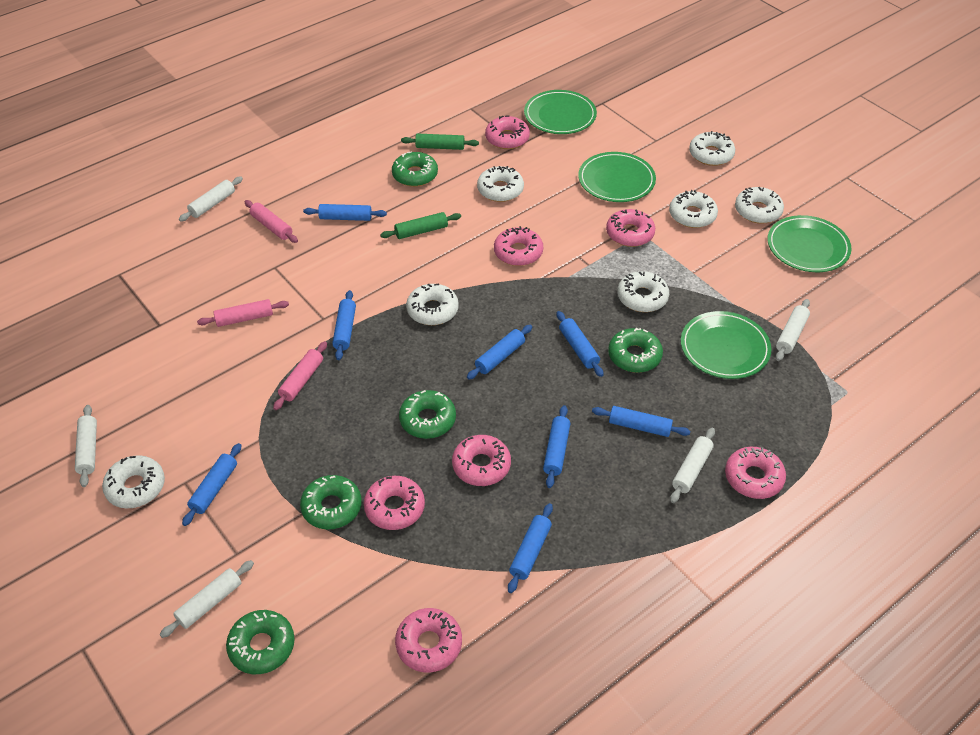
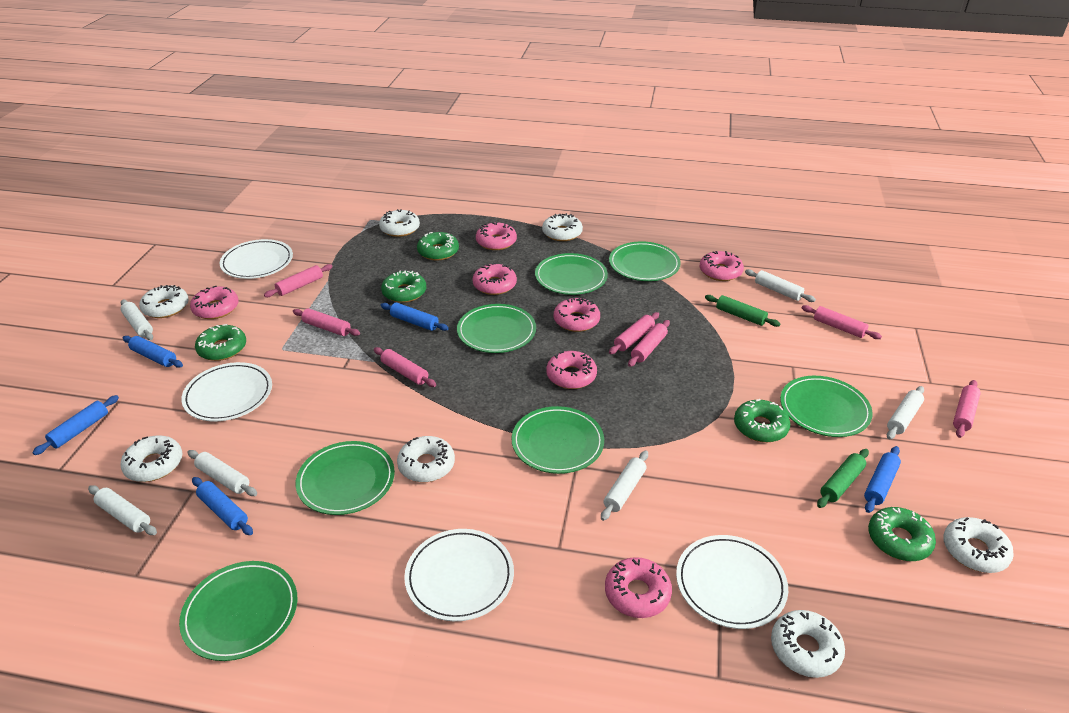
blue rolling pin: [182,443,241,526] [303,204,387,221] [332,290,356,360] [467,325,532,379] [508,503,553,593] [543,405,570,488] [557,311,604,377] [592,406,690,437] = 8 -> [32,395,119,455] [123,336,183,368] [192,477,253,535] [381,303,449,331] [864,446,901,513] = 5
green plate: [524,90,597,134] [578,152,656,202] [681,311,771,379] [768,215,852,272] = 4 -> [179,561,298,661] [296,441,395,515] [457,304,536,353] [512,406,604,474] [535,253,608,295] [609,241,681,281] [780,376,873,437] = 7
pink rolling pin: [197,299,289,327] [244,200,298,243] [273,341,327,410] = 3 -> [264,264,333,297] [293,308,360,336] [374,347,436,387] [609,312,659,354] [628,320,670,367] [802,305,882,339] [953,380,981,438] = 7
white plate: none = 0 -> [181,362,272,421] [219,239,293,279] [404,529,514,621] [676,535,788,629] = 4
white rolling pin: [75,405,97,487] [160,560,254,638] [179,176,243,222] [670,428,715,503] [776,299,810,361] = 5 -> [88,485,157,535] [120,299,153,340] [187,450,257,496] [601,450,648,521] [745,269,816,302] [887,386,924,439] = 6

